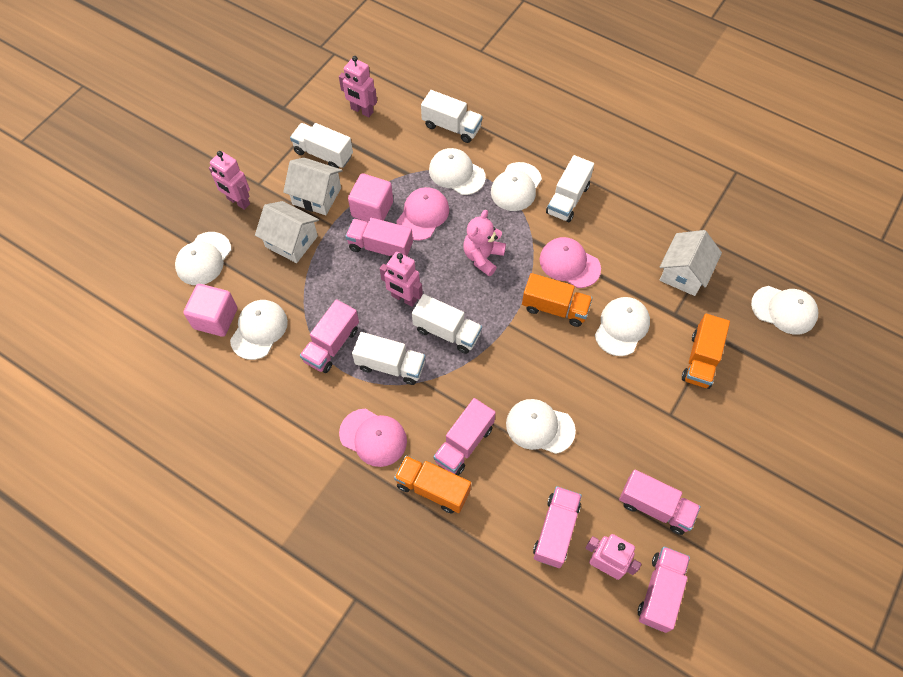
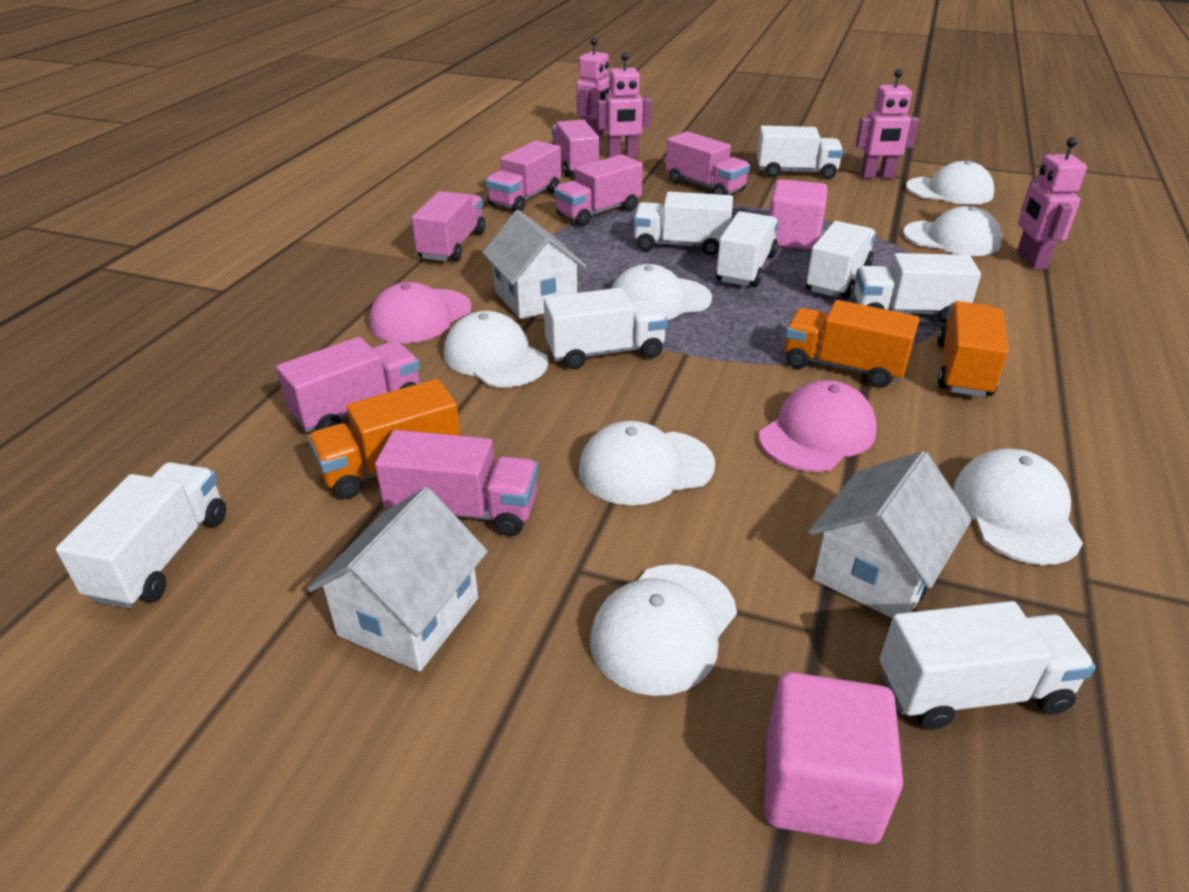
pink cap: [339,409,407,467] [396,187,449,240] [540,237,601,288] = 3 -> [369,282,472,343] [759,380,877,472] = 2
pink teddy bear: [463,210,506,276] = 1 -> none = 0
pink truck: [300,299,359,373] [345,217,413,259] [433,398,496,475] [533,486,582,568] [619,470,701,535] [638,546,690,633] = 6 -> [276,337,420,432] [375,430,538,536] [412,191,485,262] [485,140,561,212] [551,119,599,177] [554,154,643,226] [666,131,750,195] = 7
white truck: [290,123,353,168] [352,332,425,385] [412,294,482,354] [421,90,483,143] [546,155,594,222] = 5 -> [56,462,226,608] [544,288,668,369] [634,192,733,255] [716,211,779,287] [757,126,843,179] [806,221,876,299] [854,253,981,324] [880,601,1096,730] = 8

